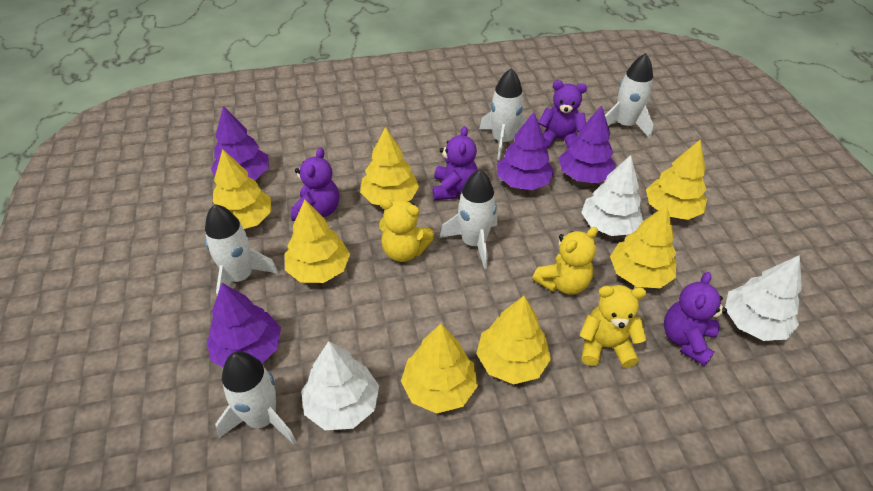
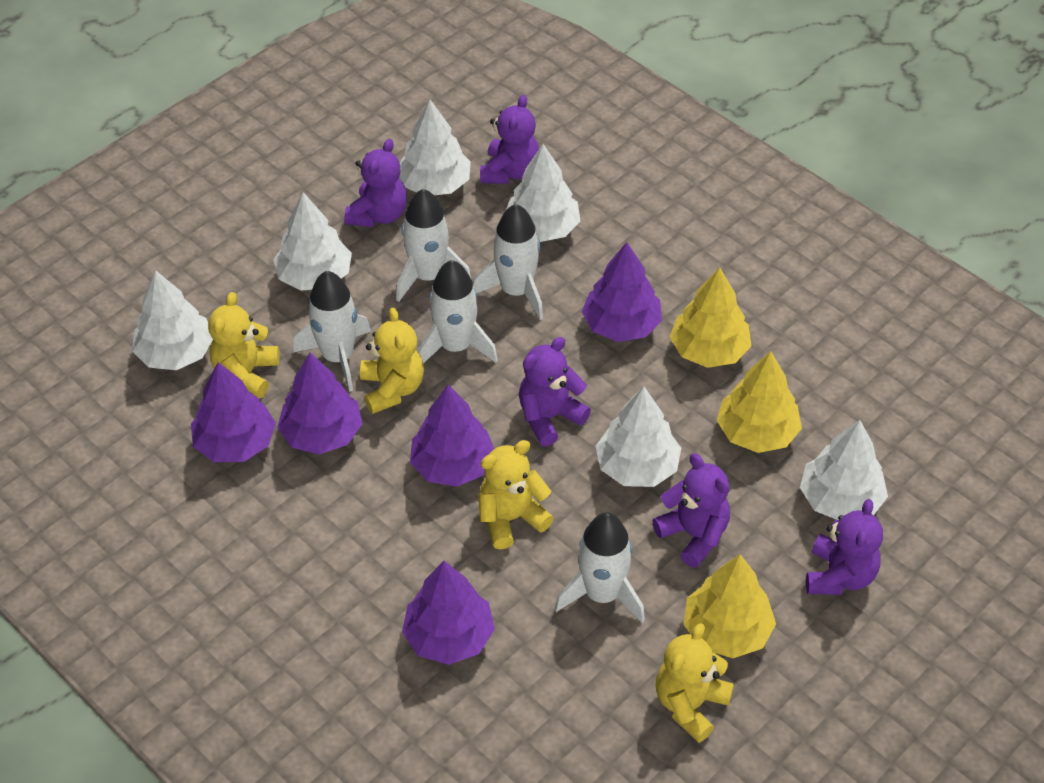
purple teddy bear: [291,148,339,221] [433,126,478,200] [539,80,587,149] [664,272,727,366] = 4 -> [344,139,407,227] [480,95,539,184] [519,337,591,446] [652,453,730,568] [806,499,883,595] = 5
purple tree: [206,283,281,368] [211,106,269,180] [497,112,554,190] [559,106,616,183] = 4 -> [191,362,276,462] [277,353,363,454] [402,561,495,665] [410,385,494,487] [582,242,662,342] = 5
white tree: [301,341,379,430] [581,155,643,236] [725,255,802,341] = 3 -> [132,270,213,370] [273,192,352,291] [399,100,471,195] [506,144,580,242] [596,386,681,487] [800,420,888,520] = 6
yellow teddy bear: [379,198,434,262] [532,227,598,295] [579,285,647,368] = 3 -> [208,292,280,399] [360,308,424,414] [478,440,554,550] [656,623,734,743] = 4
yellow tree: [213,149,271,229] [285,200,350,283] [360,127,419,205] [401,324,478,413] [476,296,551,384] [610,205,676,288] [646,139,707,220] = 7 -> [670,267,751,368] [684,554,776,658] [717,351,802,453] = 3

